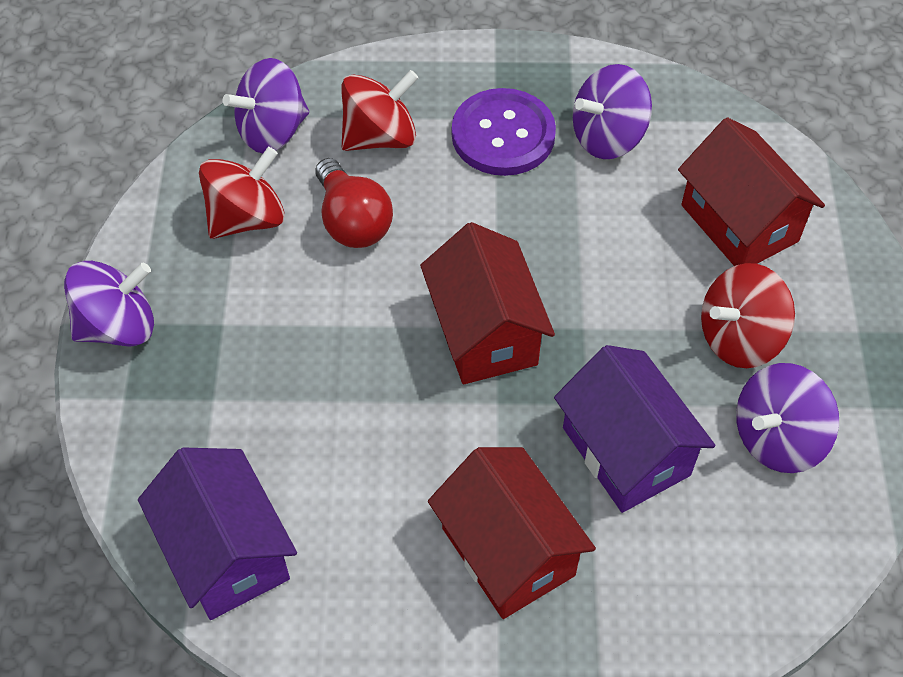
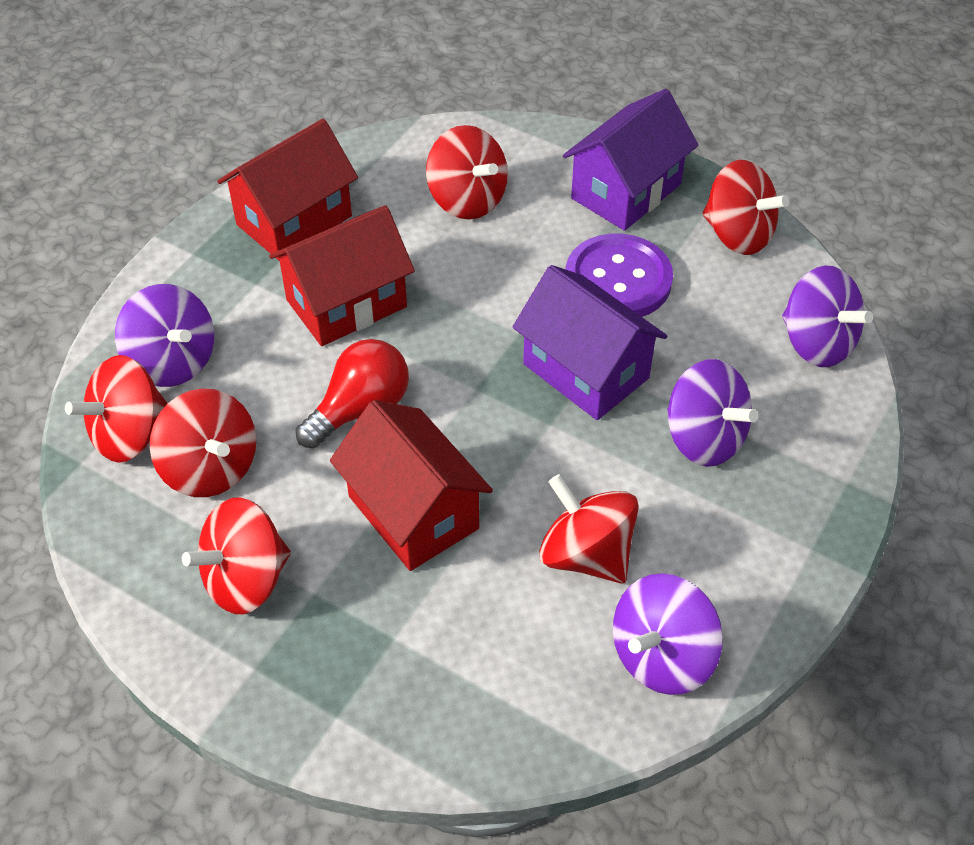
red spinning top: [199,147,285,239] [341,70,419,151] [701,263,795,368] = 3 -> [65,355,168,463] [150,389,256,497] [182,497,291,614] [426,125,508,219] [539,474,639,584] [703,160,789,255] = 6

